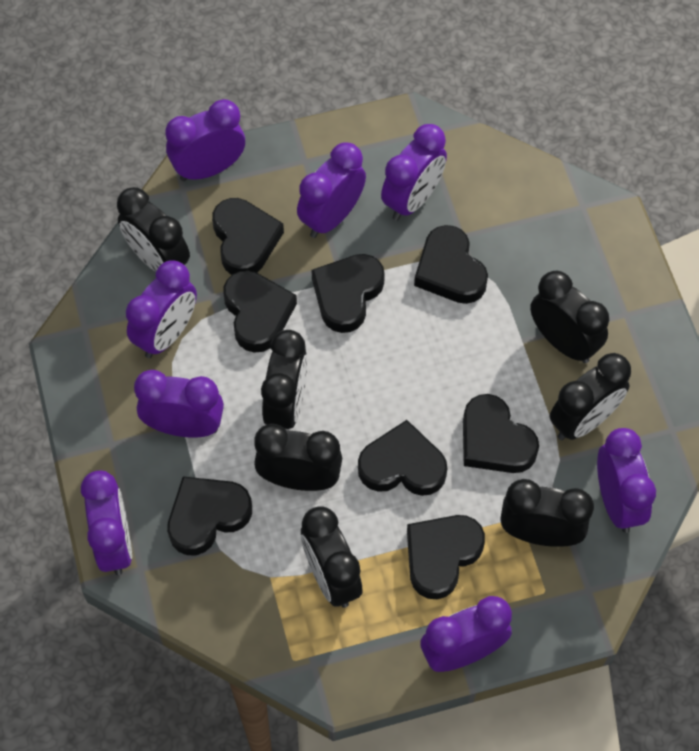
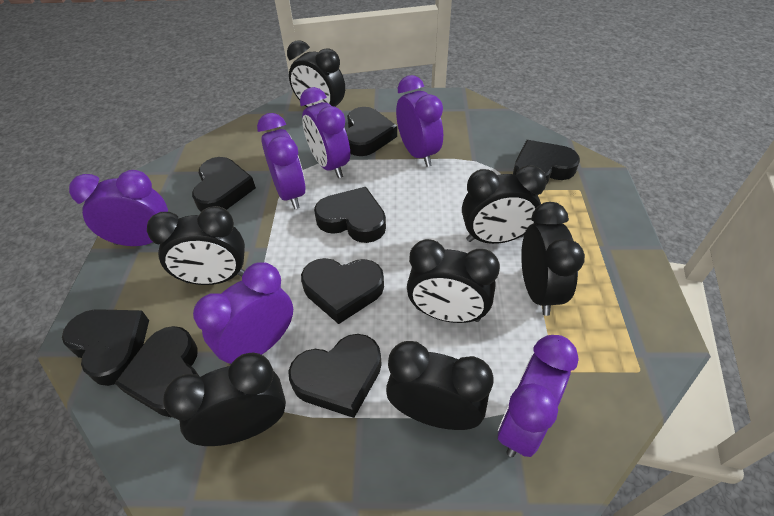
purple clock: [81,470,132,575] [126,260,197,358] [134,370,224,438] [165,99,245,181] [297,142,366,238] [381,124,447,221] [420,596,512,672] [597,428,656,533] = 8 -> [69,170,168,246] [193,262,293,365] [257,113,306,209] [300,87,350,178] [396,75,443,167] [498,335,579,457] = 6

